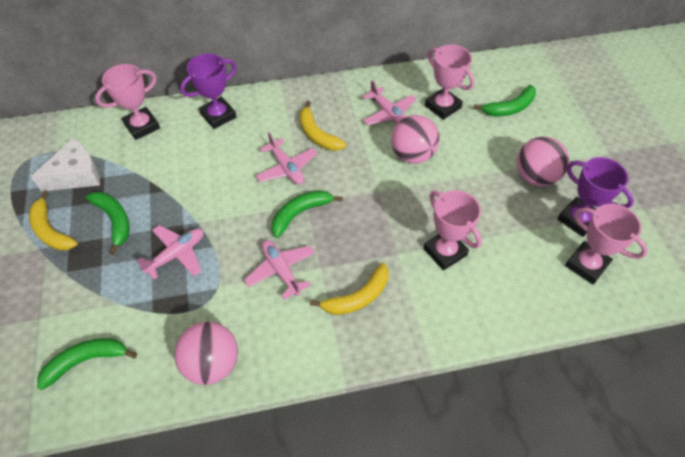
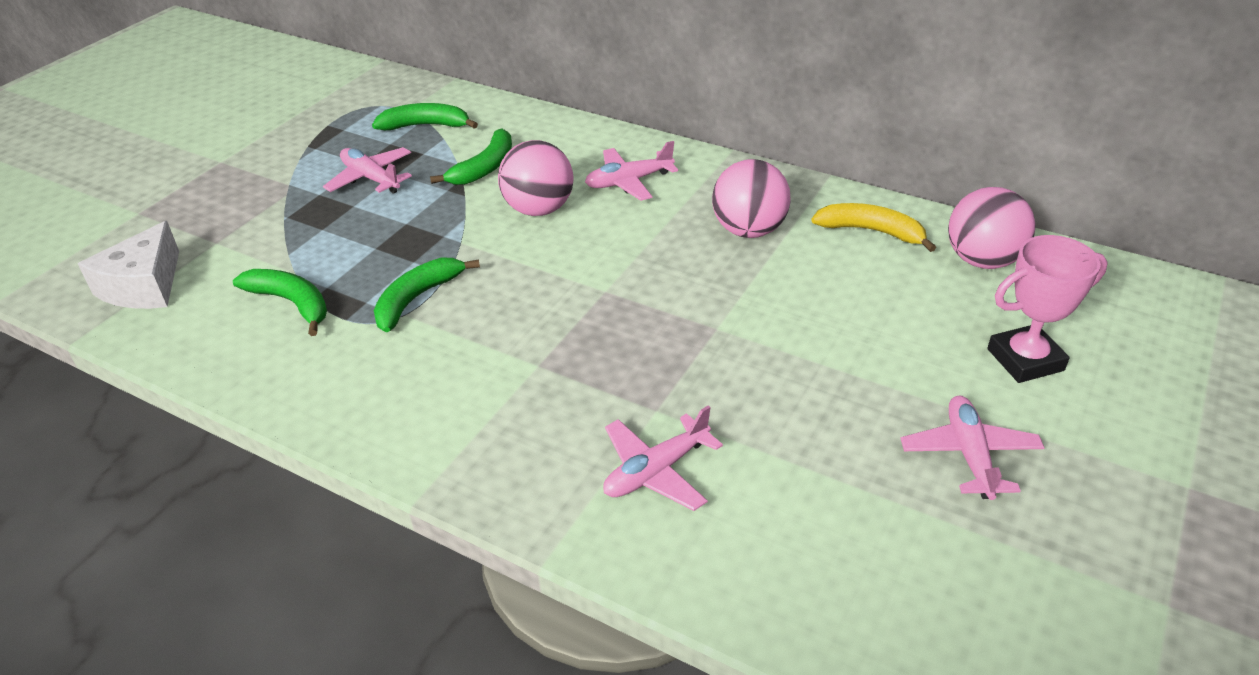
pink trophy: [95,64,160,140] [423,190,482,271] [425,45,475,120] [565,204,648,284] = 4 -> [987,235,1107,383] = 1
purple trophy: [180,54,237,129] [557,157,634,237] = 2 -> none = 0
yellow banana: [29,191,78,251] [299,101,346,151] [310,263,389,315] = 3 -> [811,203,936,252] = 1

